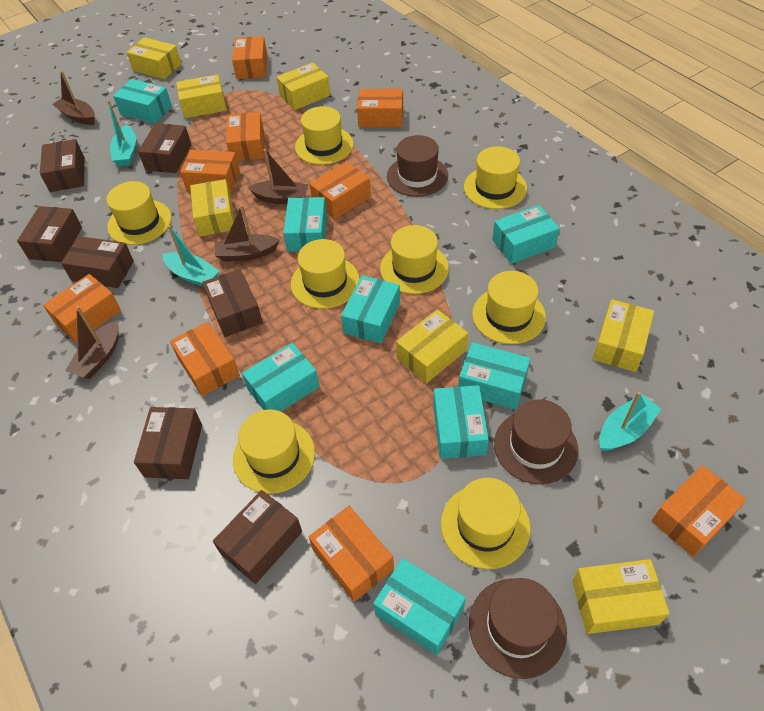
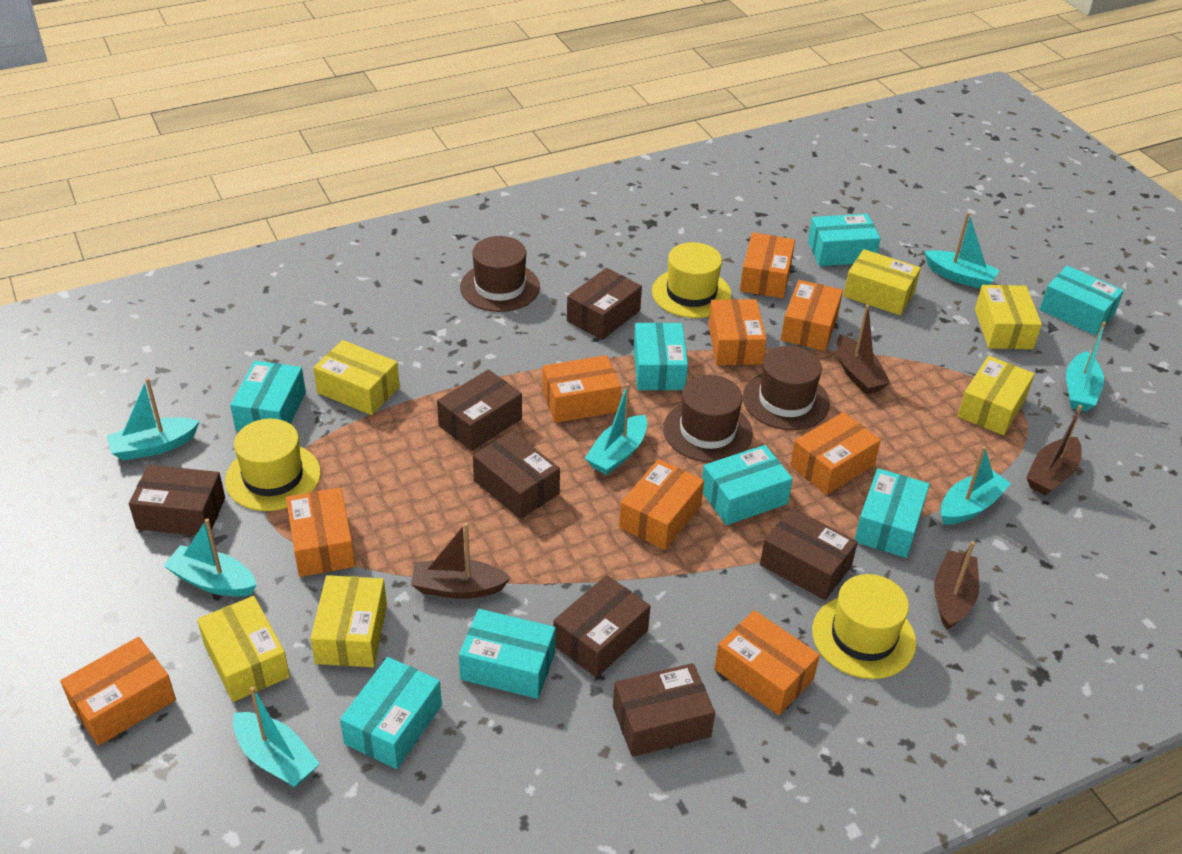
turquoise boat: [107,100,136,166] [162,225,219,287] [599,392,661,451] = 3 -> [107,378,200,461] [163,518,257,597] [233,687,320,788] [585,383,647,475] [924,212,1000,289] [941,446,1011,524] [1066,322,1106,411] = 7
yellow box: [126,37,181,79] [176,74,227,118] [190,179,234,236] [277,62,330,110] [396,309,468,383] [572,559,670,634] [593,299,654,372] = 7 -> [197,596,290,702] [310,575,387,667] [313,340,400,415] [843,249,921,315] [958,356,1035,435] [975,285,1042,349] = 6
yellow hat: [107,181,172,245] [233,409,315,494] [291,239,360,309] [295,106,354,165] [380,225,449,294] [441,478,531,569] [464,146,527,209] [472,271,546,344] = 8 -> [225,419,321,511] [652,242,732,318] [812,574,916,679] = 3

